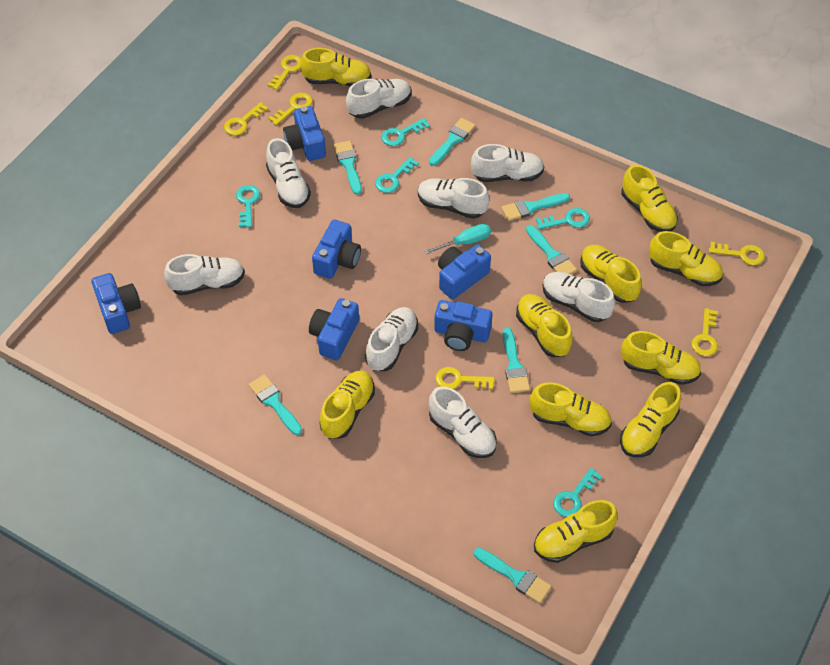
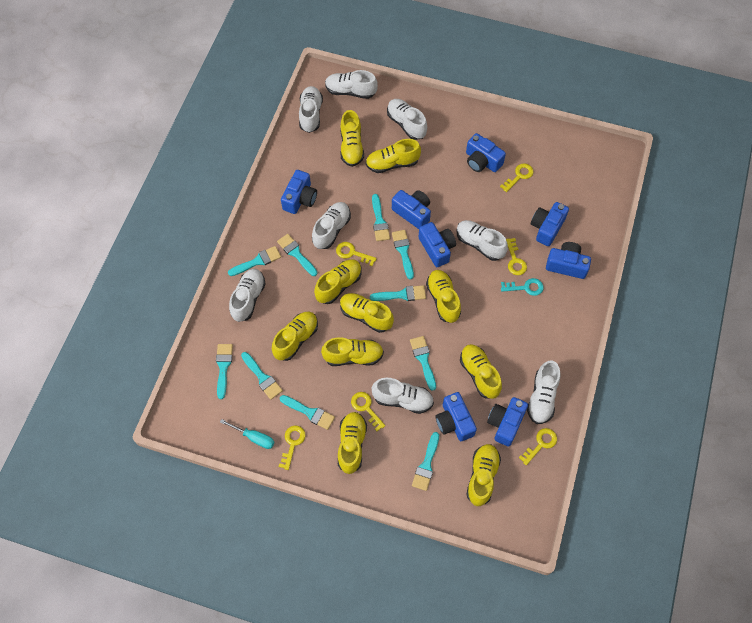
blue camera: [92,273,141,334] [283,106,326,161] [309,298,359,360] [312,220,361,279] [434,300,493,351] [438,245,491,299] = 6 -> [281,170,317,214] [392,190,431,229] [419,222,456,267] [436,392,477,441] [466,133,506,172] [487,397,528,447] [531,202,569,246] [546,242,591,279] = 8
turquoise brush: [249,374,302,435] [334,141,362,195] [429,118,476,166] [474,548,551,603] [501,193,570,221] [503,328,530,393] [526,225,577,274] = 7 -> [216,344,233,399] [228,246,281,276] [241,352,283,400] [277,234,317,276] [280,395,335,430] [370,285,426,301] [372,194,390,241] [392,230,414,279] [410,336,436,391] [412,432,439,491] = 10
turquoise key: [236,185,260,227] [375,157,419,193] [381,118,430,146] [536,208,590,229] [553,468,602,517] = 5 -> [501,278,544,296] = 1

